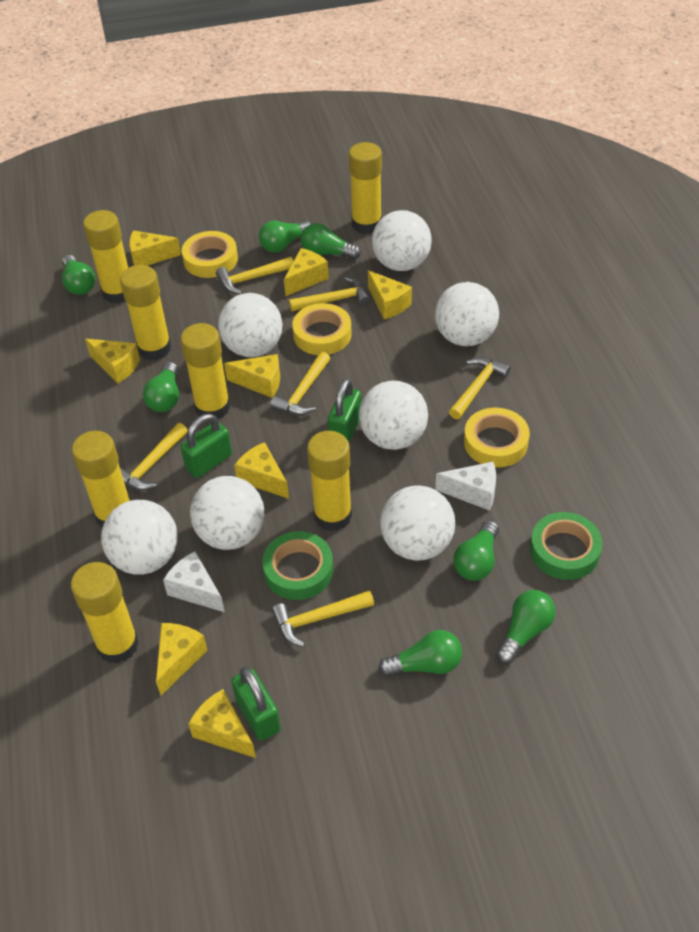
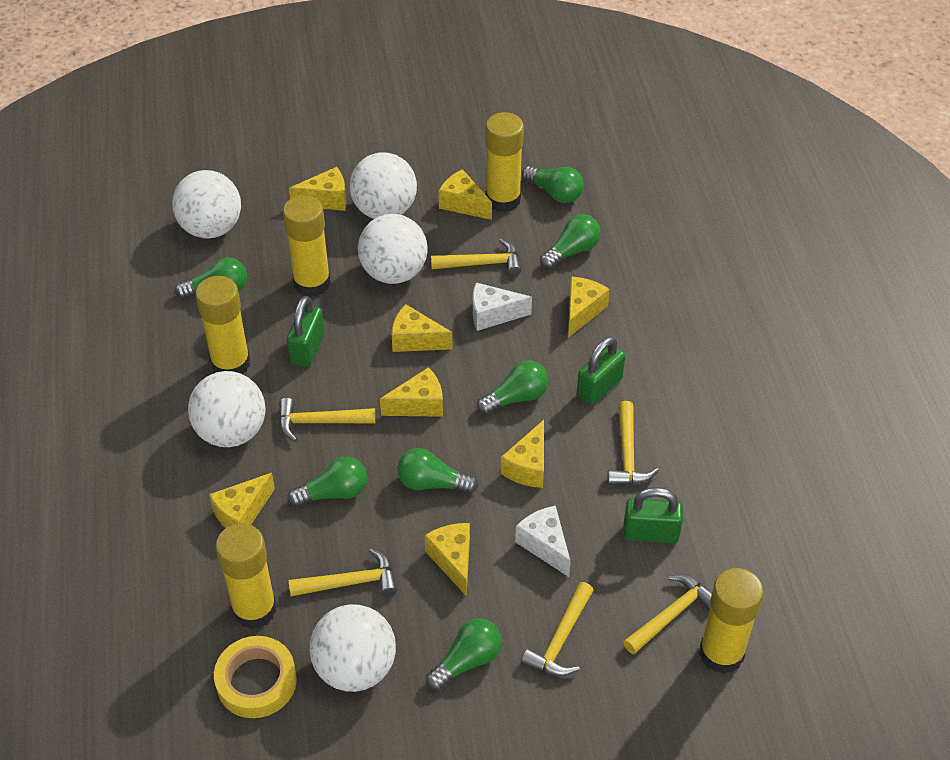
green tape: [262,531,334,600] [530,512,603,580] = 2 -> none = 0
white ball: [101,500,178,575] [190,476,264,550] [218,293,282,357] [359,381,428,450] [372,210,432,271] [380,485,455,561] [435,282,499,346] = 7 -> [172,170,241,239] [188,371,266,447] [309,604,396,692] [350,152,417,219] [358,214,428,284] = 5
yellow glue stick: [71,562,139,663] [72,431,130,528] [83,210,128,304] [120,265,171,360] [180,323,230,419] [307,431,352,531] [349,142,382,234] = 7 -> [196,276,250,374] [215,523,276,629] [283,195,331,297] [485,112,524,212] [699,568,764,674] = 5
yellow tape: [182,231,238,278] [292,303,352,355] [464,408,530,467] = 3 -> [214,636,297,718] = 1

